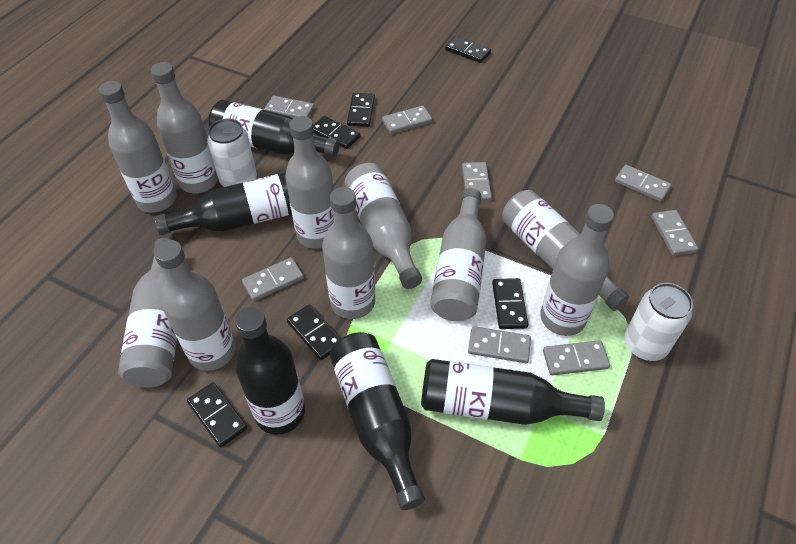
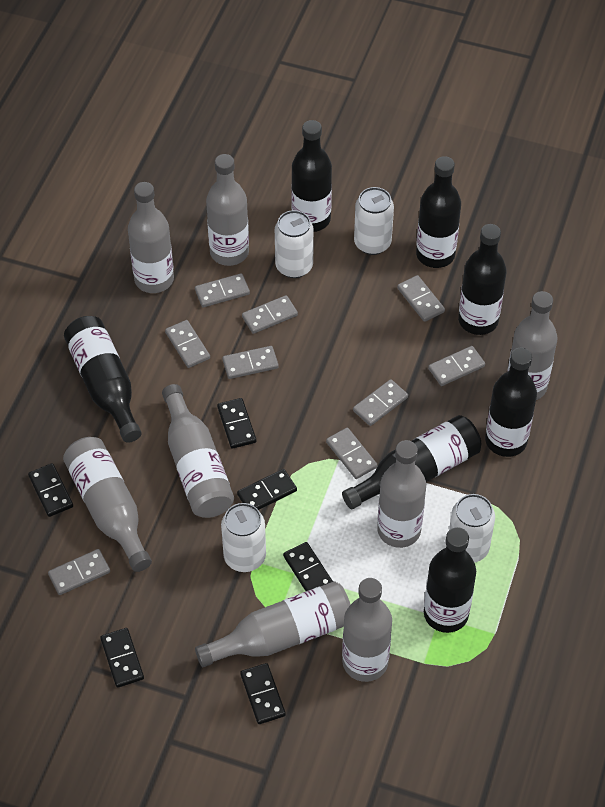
black bottle: [154,172,292,235] [208,100,340,157] [235,307,305,435] [330,332,425,510] [421,359,605,425] = 5 -> [64,316,142,443] [291,120,332,232] [342,415,481,509] [416,156,461,268] [424,527,476,633] [458,224,506,335] [485,348,537,457] = 7
grey bottle: [99,81,177,213] [118,238,177,388] [151,62,218,193] [154,240,235,371] [285,116,334,249] [322,187,375,319] [345,163,422,289] [430,188,487,321] [502,190,629,311] [540,204,614,336] = 10 -> [63,437,152,572] [128,182,174,293] [162,384,234,518] [195,581,351,667] [206,154,249,266] [342,578,392,682] [377,440,426,548] [507,291,558,400] = 8
grey domino: [242,257,304,301] [265,95,314,118] [382,106,432,134] [462,162,492,201] [468,326,531,363] [543,340,610,375] [615,165,671,202] [651,210,698,256] = 8 -> [48,549,110,595] [165,320,210,368] [195,273,250,307] [222,346,279,379] [242,295,298,334] [326,427,377,479] [353,379,408,426] [397,275,445,322] [428,346,485,386] = 9
white can: [207,118,257,187] [624,283,693,361] = 2 -> [221,503,266,572] [275,210,314,278] [354,187,394,255] [449,494,495,563] = 4

